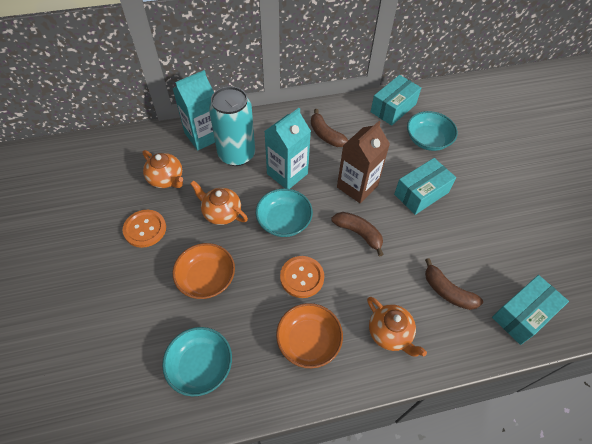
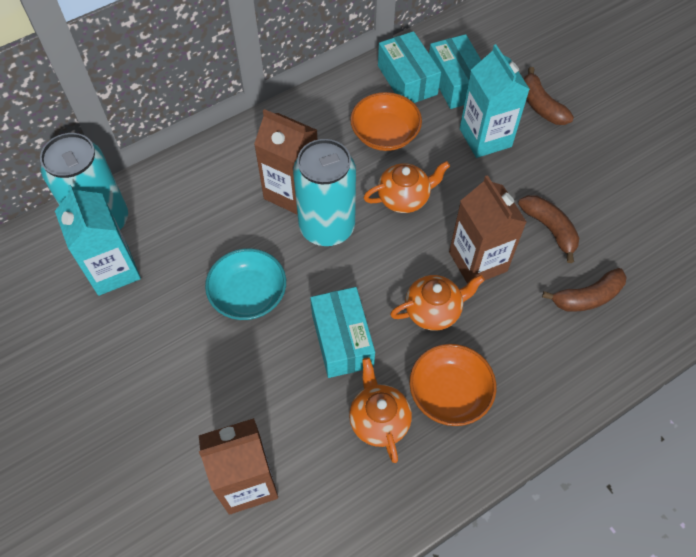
brown carton: [337,121,390,204] = 1 -> [199,418,278,515] [254,109,318,215] [449,175,527,284] = 3
orange button: [122,210,166,248] [280,256,324,298] = 2 -> none = 0
turquoise bowl: [162,327,232,397] [256,189,313,237] [407,111,458,151] = 3 -> [205,248,286,320] = 1
turquoise can: [209,86,255,166] = 1 -> [40,133,128,230] [293,139,356,246] = 2

